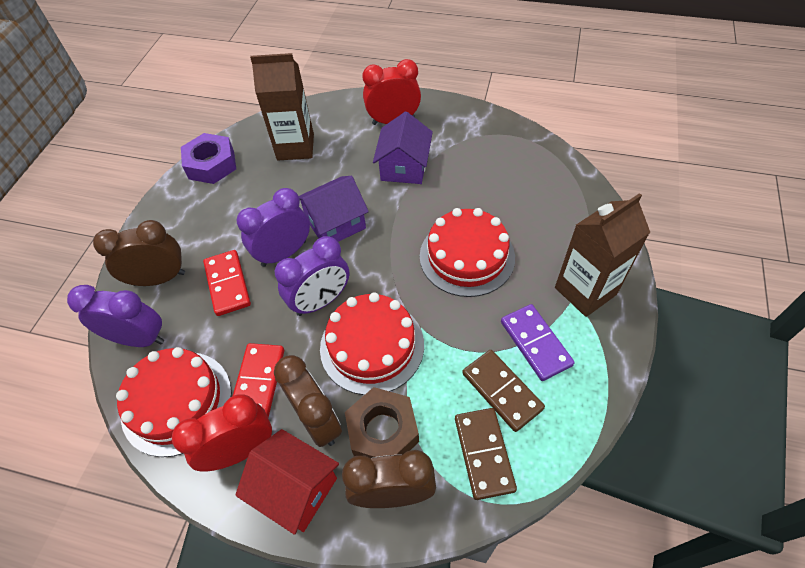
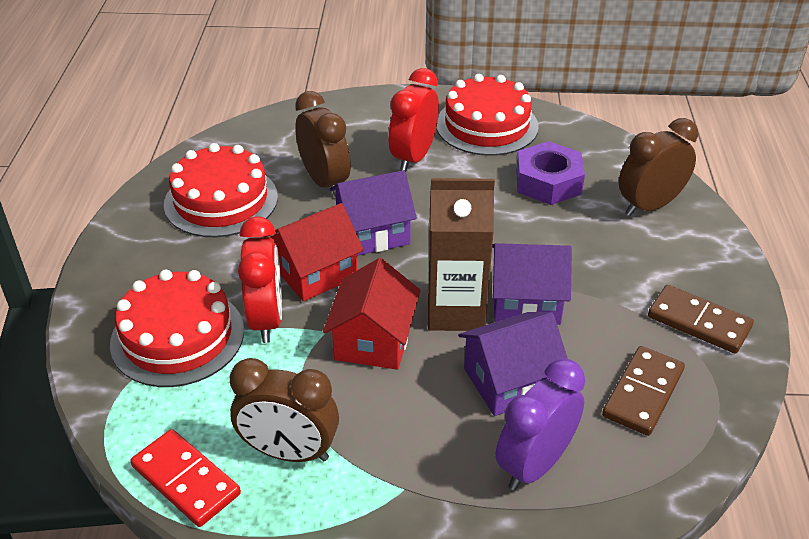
brown carton: [250,53,314,160] [555,193,650,317] = 2 -> [428,178,495,331] = 1
brown nut: [345,387,419,458] = 1 -> none = 0
purple clock: [67,285,164,347] [237,188,310,267] [275,236,350,316] = 3 -> [496,359,585,490] = 1
purple domino: [501,304,574,381] = 1 -> none = 0
purple house: [299,176,369,242] [373,111,433,184] = 2 -> [330,170,417,256] [458,312,568,416] [492,243,572,325] = 3
red domino: [203,250,251,316] [233,343,284,417] = 2 -> [130,429,241,527] = 1
red house: [235,429,339,535] = 1 -> [263,203,364,301] [323,258,421,370] = 2

